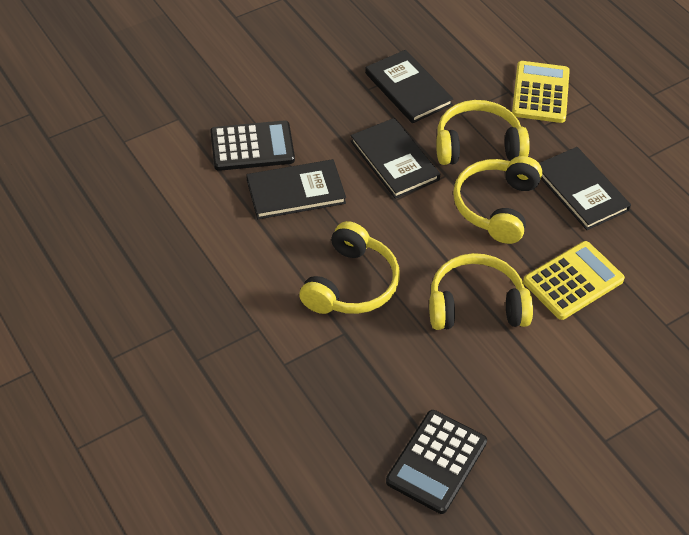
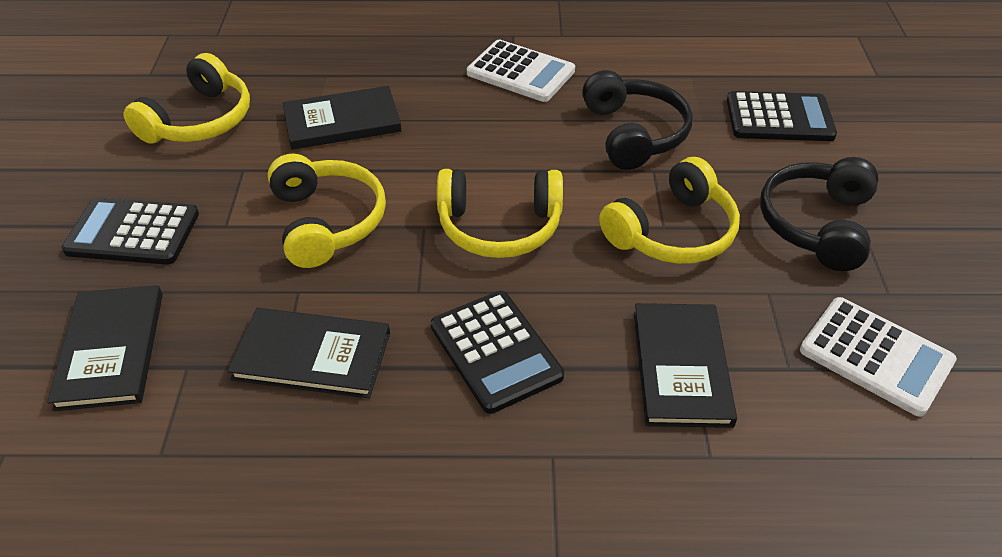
black calculator: [210,120,295,171] [386,410,487,514] = 2 -> [61,197,199,265] [431,291,564,414] [727,91,837,141] = 3
black headphones: none = 0 -> [582,70,693,170] [760,157,879,271] = 2
white calculator: none = 0 -> [467,40,575,102] [800,297,957,417] = 2
yellow calculator: [512,61,570,123] [523,241,625,320] = 2 -> none = 0

